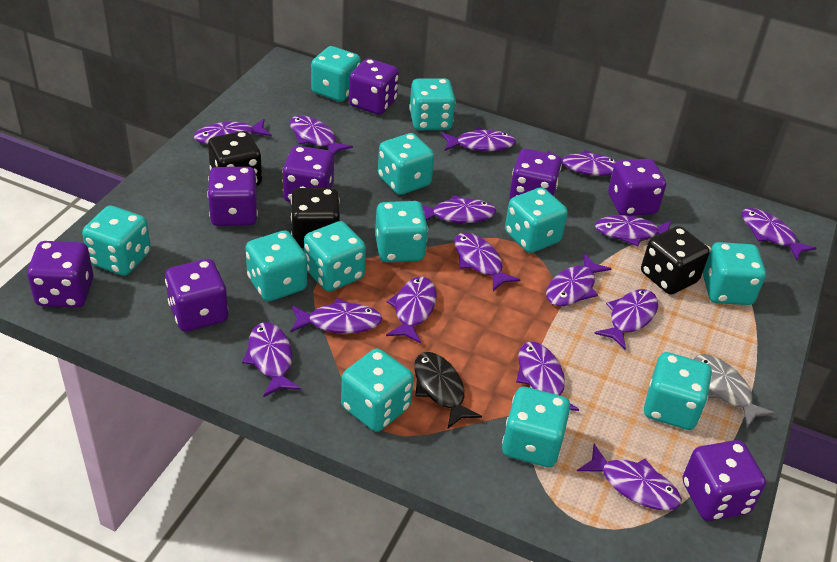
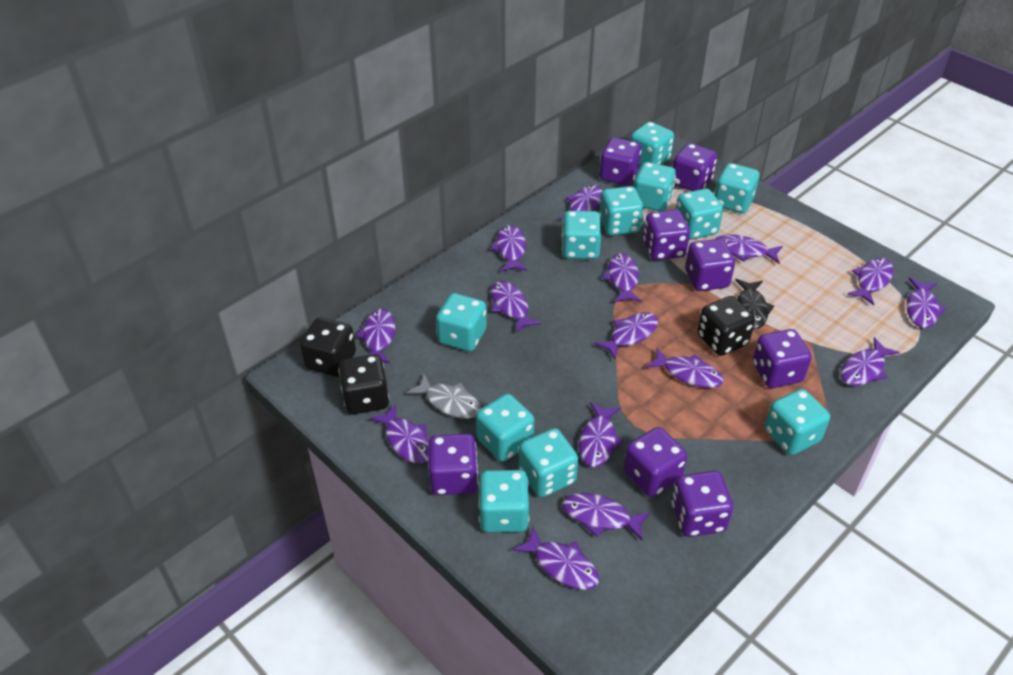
turquoise dice: [82,206,151,276] [245,230,307,301] [304,221,366,292] [311,46,361,102] [341,349,414,432] [375,201,428,262] [378,133,434,195] [409,78,456,130] [502,387,571,467] [505,187,568,253] [644,352,712,430] [703,242,766,305] = 12 -> [436,293,487,351] [476,394,534,462] [479,470,529,532] [519,428,578,497] [562,211,602,259] [599,186,643,236] [630,121,674,166] [634,162,676,212] [676,188,723,239] [715,163,759,214] [764,389,830,455] = 11

